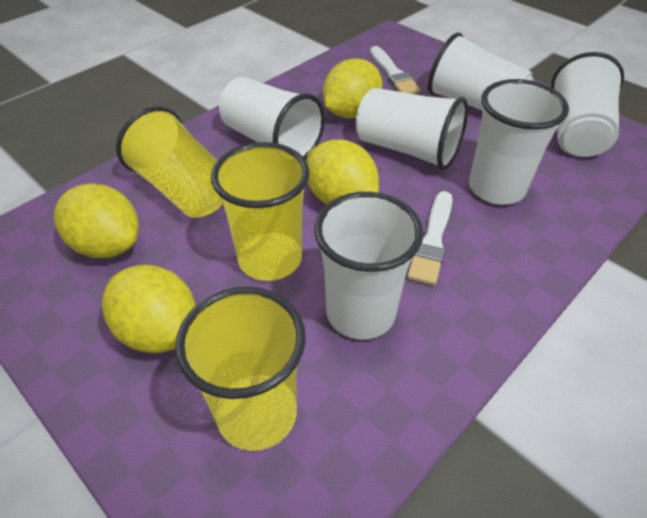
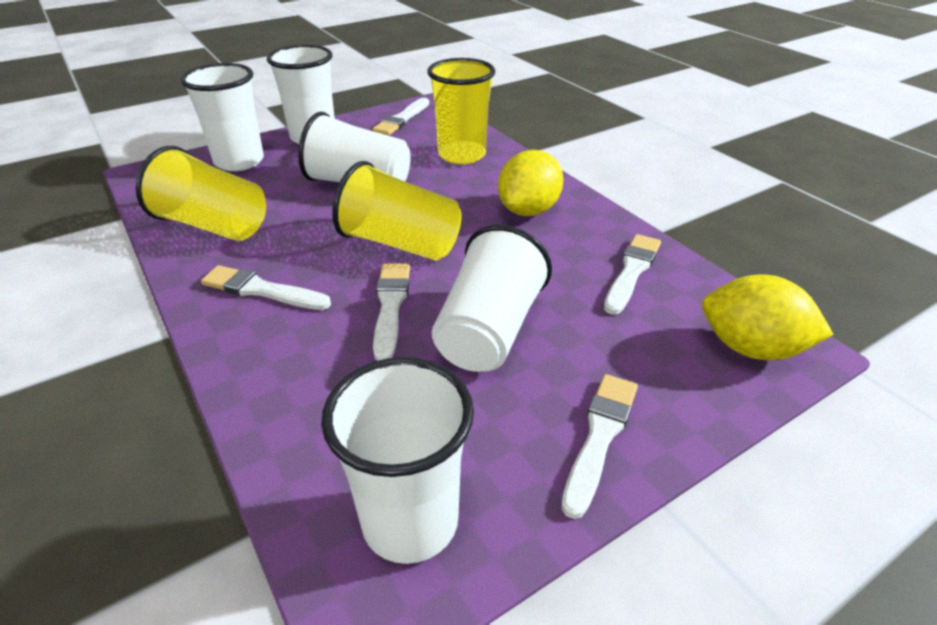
white brush: [370,46,421,94] [407,191,453,285] = 2 -> [201,265,331,310] [372,98,429,135] [373,264,410,361] [561,374,638,519] [604,234,661,315] = 5
white cup: [219,77,325,159] [314,192,423,340] [356,88,468,170] [428,32,534,111] [469,79,569,205] [551,52,624,157] = 6 -> [180,63,264,171] [267,45,335,144] [298,112,411,182] [321,357,474,564] [432,225,552,372] = 5
yellow lemon: [54,184,139,258] [102,265,196,353] [306,140,379,205] [323,58,383,118] = 4 -> [498,150,564,216] [702,274,834,360] = 2

